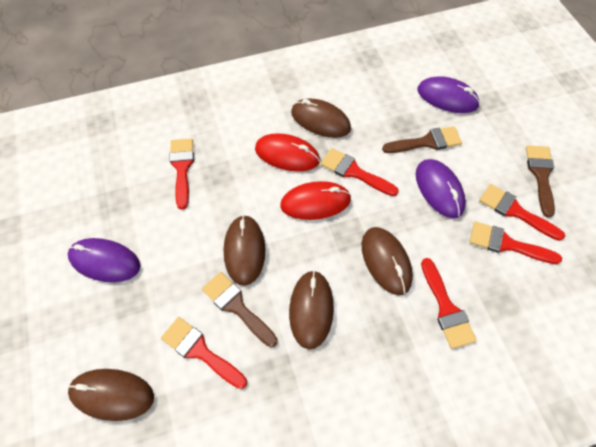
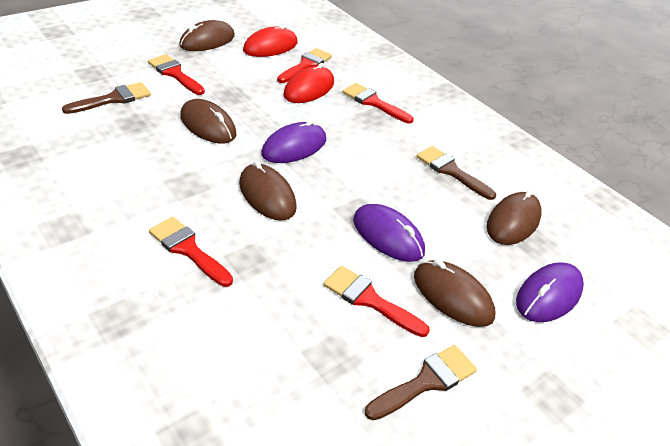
red brush: [161,317,247,389] [169,138,194,210] [320,148,399,196] [421,258,477,349] [470,222,562,264] [479,184,565,241] = 6 -> [148,54,205,95] [149,217,233,287] [277,48,332,83] [323,266,430,337] [343,83,414,123] = 5

